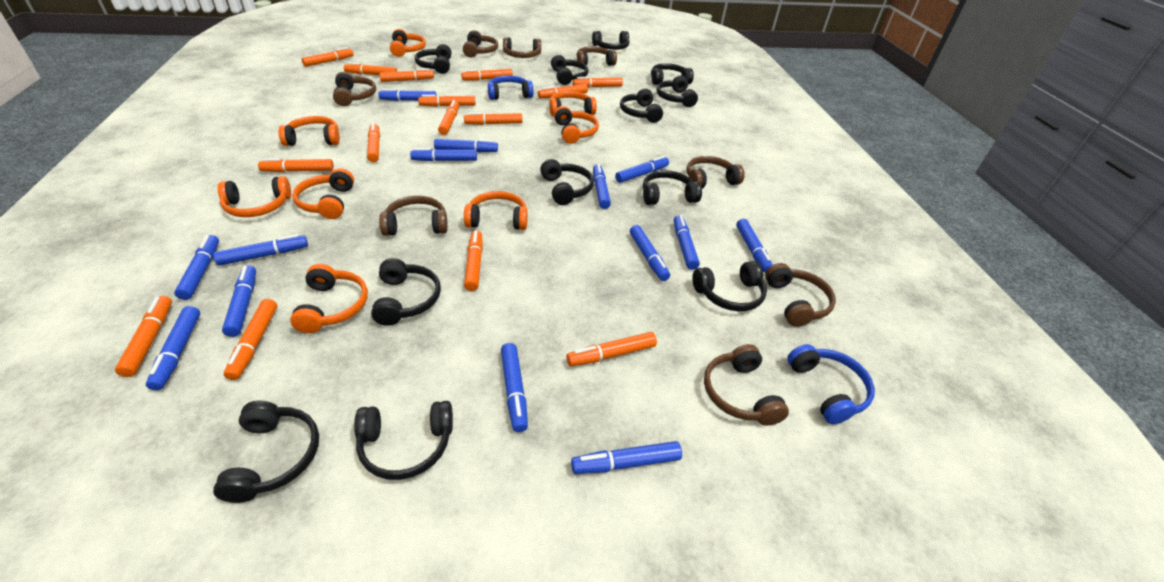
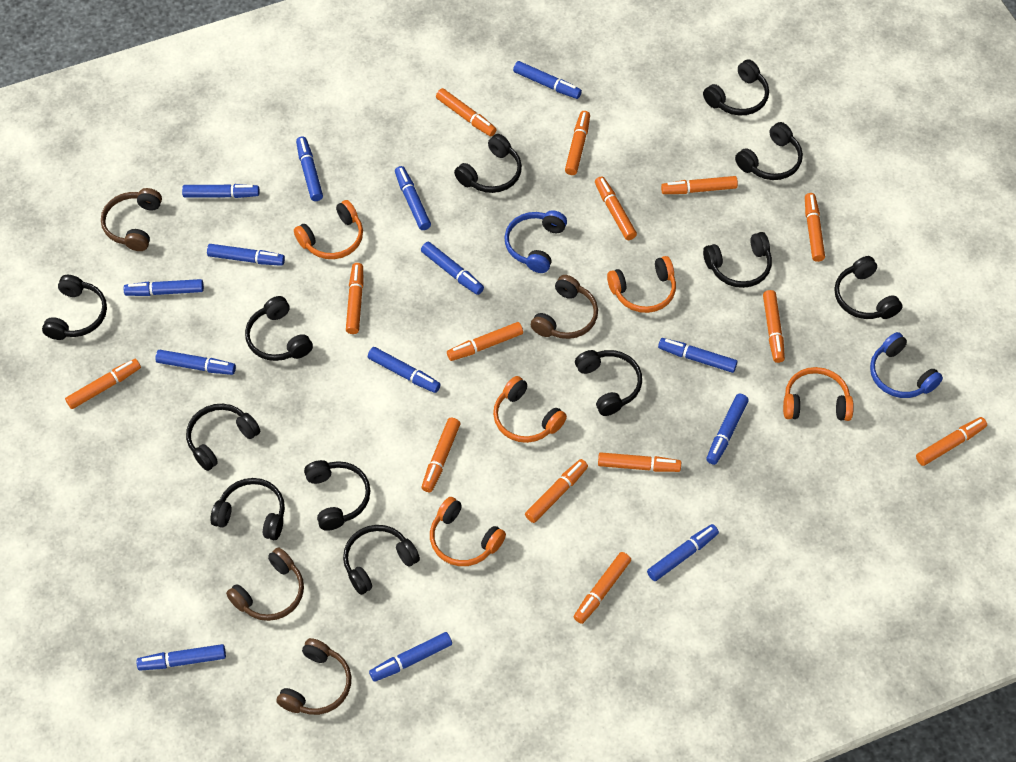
brown headphones: [333,72,376,106] [379,196,448,236] [463,30,498,58] [503,37,541,58] [576,46,617,66] [686,156,745,189] [704,344,789,426] [765,263,836,327] = 8 -> [101,188,162,251] [226,547,304,621] [277,638,351,715] [531,275,598,339] = 4
orange headphones: [218,176,291,217] [279,116,340,146] [290,264,368,333] [292,168,354,219] [390,29,426,57] [464,191,528,230] [549,91,597,117] [554,106,599,144] = 8 -> [294,200,363,259] [430,497,506,566] [493,376,567,443] [607,256,676,313] [783,367,854,421] = 5
orange marker: [115,296,172,377] [223,299,277,380] [258,158,334,172] [302,47,354,67] [344,62,397,75] [367,123,380,162] [379,68,434,82] [418,95,476,107] [438,100,459,135] [461,69,513,81] [464,113,523,125] [464,230,483,291] [538,84,588,98] [566,332,657,366] [573,77,623,88] = 15 -> [65,359,141,409] [346,263,363,334] [421,418,460,492] [436,88,497,137] [447,322,523,361] [525,459,588,523] [565,111,590,175] [574,552,631,624] [595,176,637,240] [598,452,681,472] [661,176,738,194] [763,290,785,363] [805,193,825,262] [916,417,987,466] = 14

